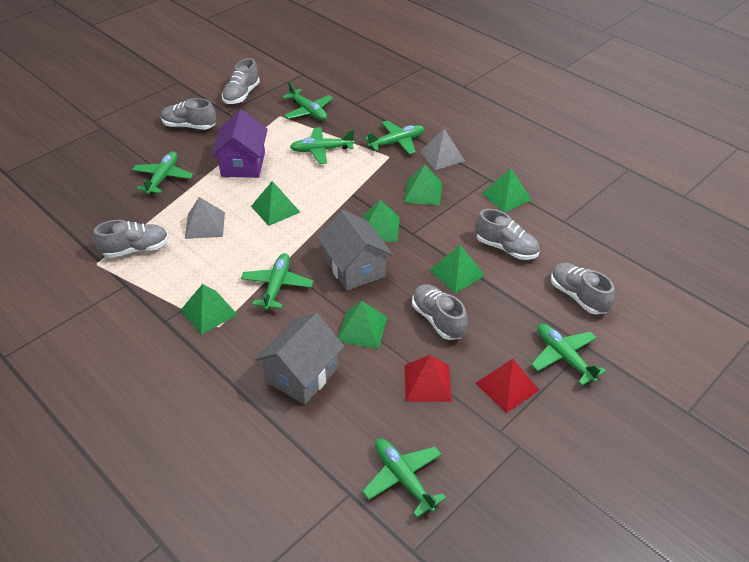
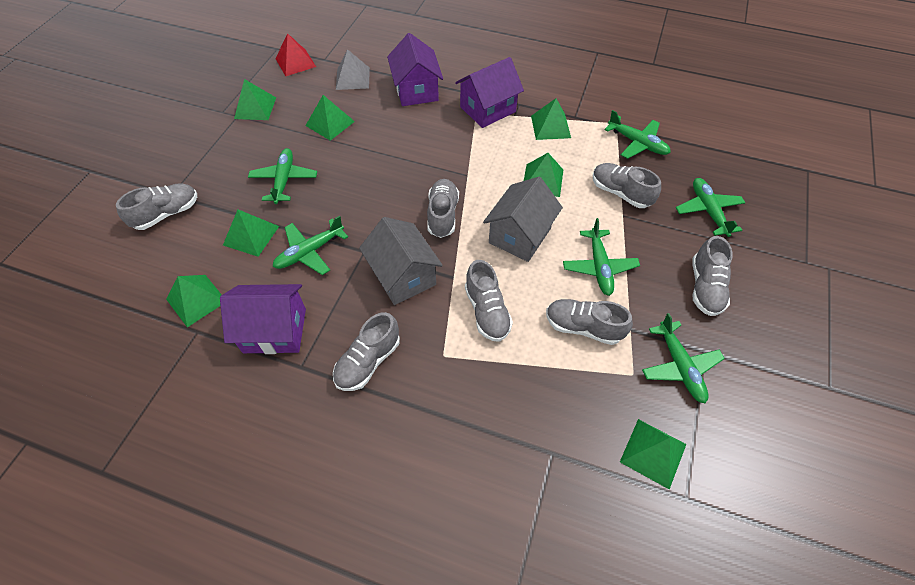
green plane: [132,151,193,195] [241,253,313,310] [282,81,333,120] [290,127,355,164] [362,439,446,518] [365,121,425,154] [531,324,606,386] = 7 -> [248,148,317,204] [273,216,348,275] [563,218,640,296] [604,110,671,159] [642,313,725,404] [676,178,745,237] = 6
grey pyramid: [185,197,225,239] [420,129,465,170] = 2 -> [336,49,370,90] = 1
grey shoe: [93,220,169,258] [161,98,216,130] [222,58,260,104] [412,284,468,340] [475,209,540,260] [551,263,615,315] = 6 -> [116,183,197,230] [333,312,400,391] [427,179,459,238] [465,260,513,342] [546,299,633,345] [593,163,661,208] [692,236,733,316] = 7
purple house: [211,109,268,178] = 1 -> [220,284,306,354] [387,33,443,106] [455,57,524,128] = 3
red pyramid: [405,355,452,402] [475,359,539,413] = 2 -> [275,33,316,76] = 1

